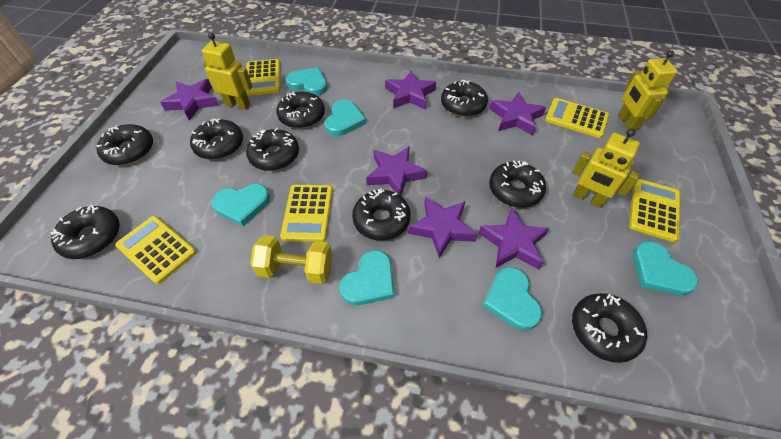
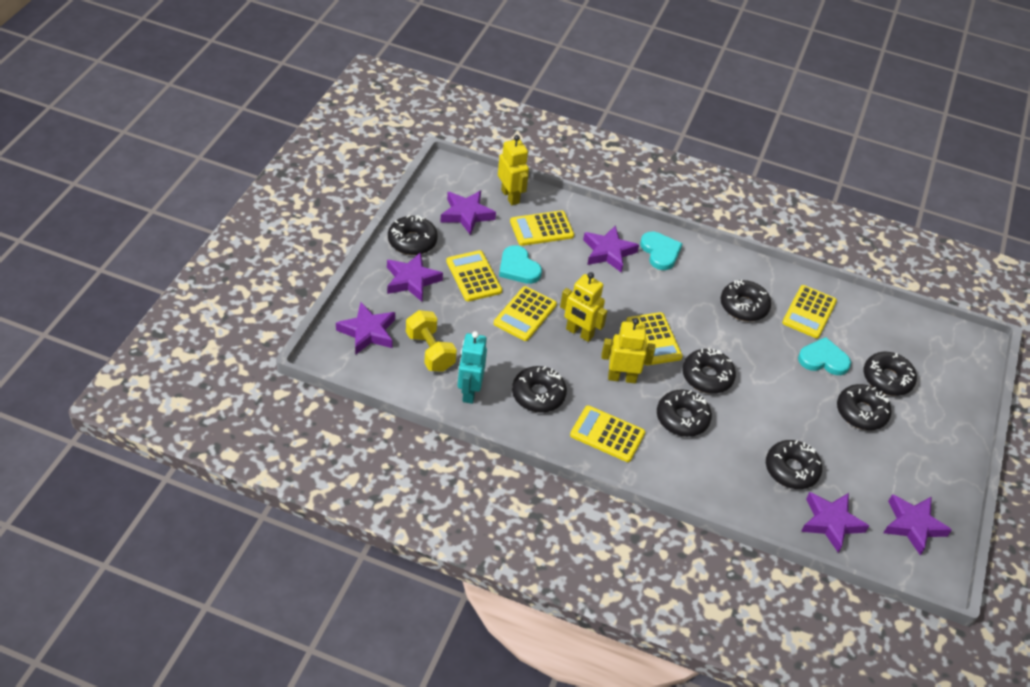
black donut: [50,205,120,259] [96,124,153,165] [190,118,243,160] [246,128,299,171] [277,92,325,129] [352,189,410,240] [441,79,488,117] [489,161,546,208] [572,293,647,363] = 9 -> [388,215,438,255] [512,366,567,413] [657,390,712,437] [682,348,736,394] [721,280,771,321] [766,440,822,489] [837,384,892,430] [864,352,917,396] = 8
turquoise heart: [211,184,270,226] [286,67,327,96] [325,100,366,136] [339,250,394,305] [482,267,542,330] [633,241,698,295] = 6 -> [499,245,542,284] [640,232,683,270] [798,337,851,375] = 3
turquoise robot: none = 0 -> [458,331,487,404] = 1
yellow calculator: [115,216,197,284] [246,59,280,96] [280,185,333,242] [545,98,609,138] [629,179,680,242] = 5 -> [446,250,502,301] [494,286,557,341] [510,210,574,246] [570,405,645,462] [626,312,683,365] [782,285,837,338] = 6

